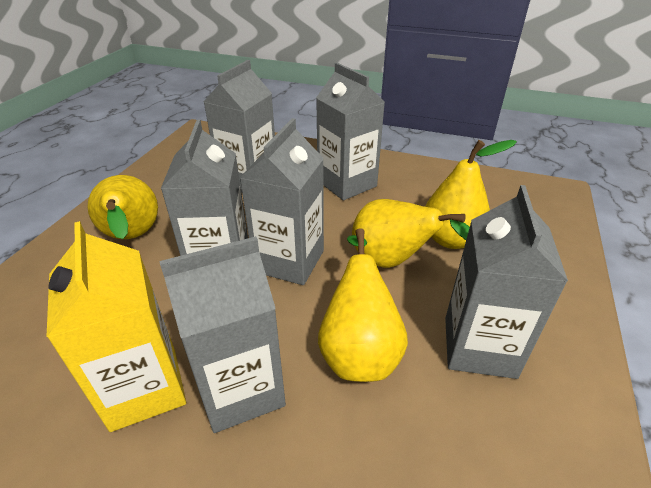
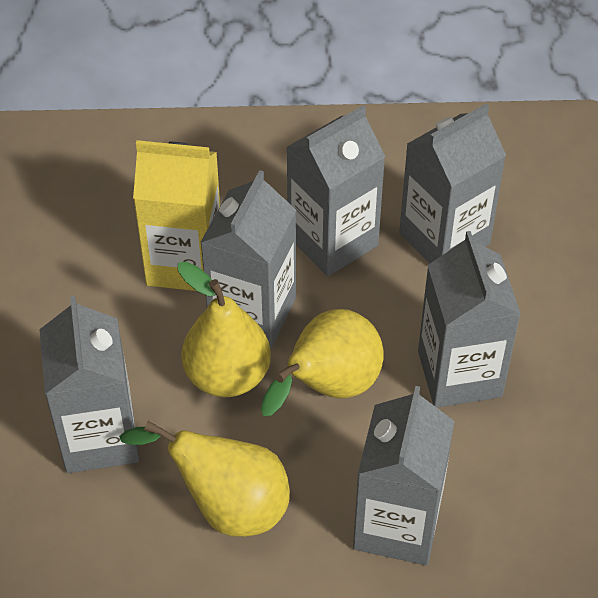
yellow pear: [87,175,158,239] [318,228,408,382] [352,199,470,268] [425,140,517,249] = 4 -> [119,421,290,537] [178,261,271,397] [261,309,384,416] = 3

